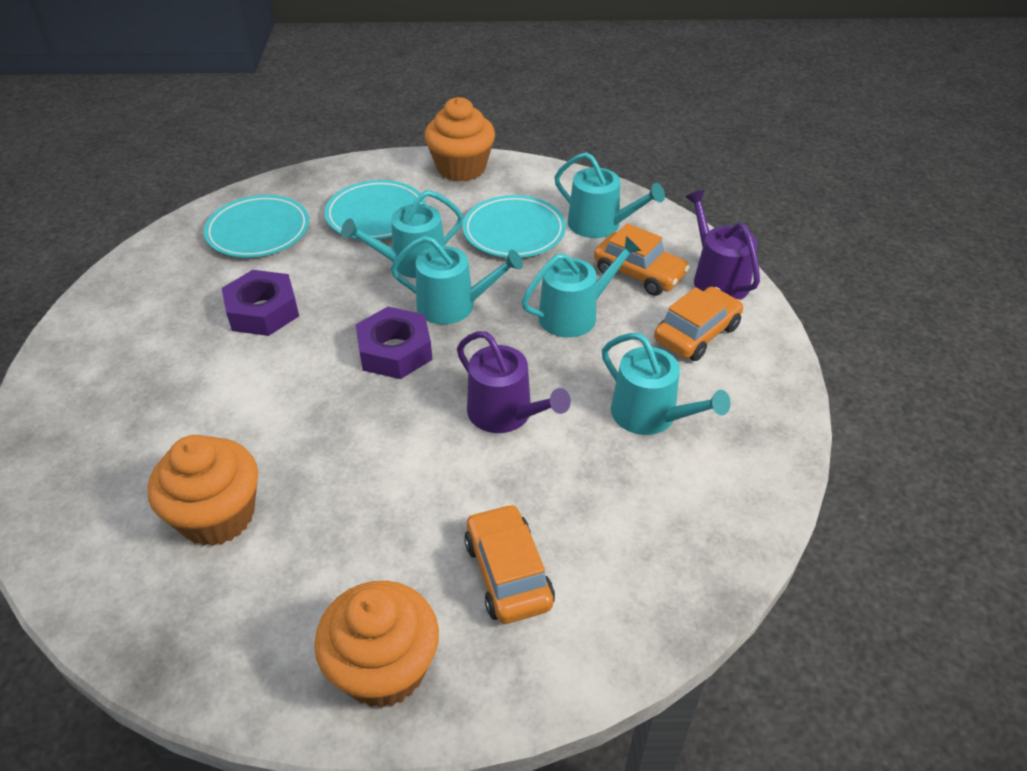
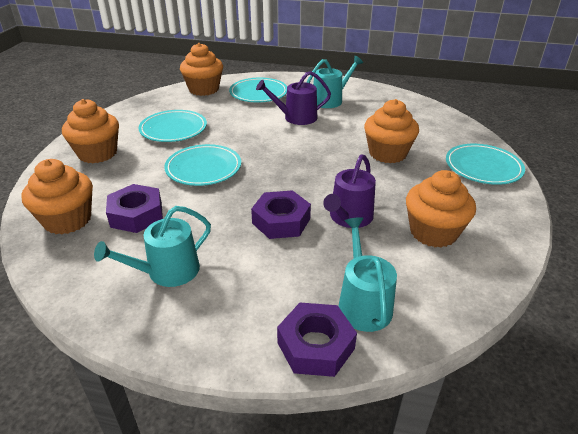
orange car: [464,504,555,624] [594,223,690,296] [654,287,743,361] = 3 -> none = 0
orange cupcake: [148,435,258,546] [314,581,439,708] [424,97,495,182] = 3 -> [21,159,93,235] [62,99,119,163] [180,43,223,96] [364,99,419,163] [406,170,476,248] = 5
purple nut: [222,270,299,336] [355,307,432,379] = 2 -> [106,184,163,233] [251,190,311,239] [277,303,357,377] = 3
turquoise plate: [204,195,309,258] [324,180,426,240] [462,195,566,258] = 3 -> [139,110,207,142] [164,144,241,186] [229,78,287,103] [446,144,525,185] = 4
turquoise watering can: [341,190,463,278] [391,236,523,324] [522,236,642,338] [554,152,665,238] [602,333,731,435] = 5 -> [94,206,211,287] [306,56,363,108] [338,217,397,332] = 3

